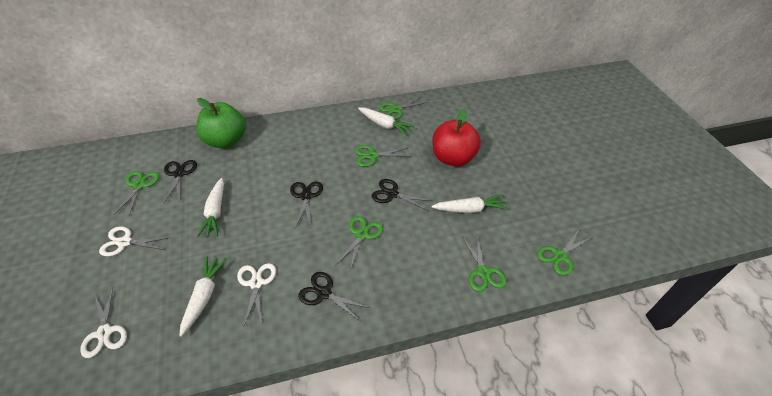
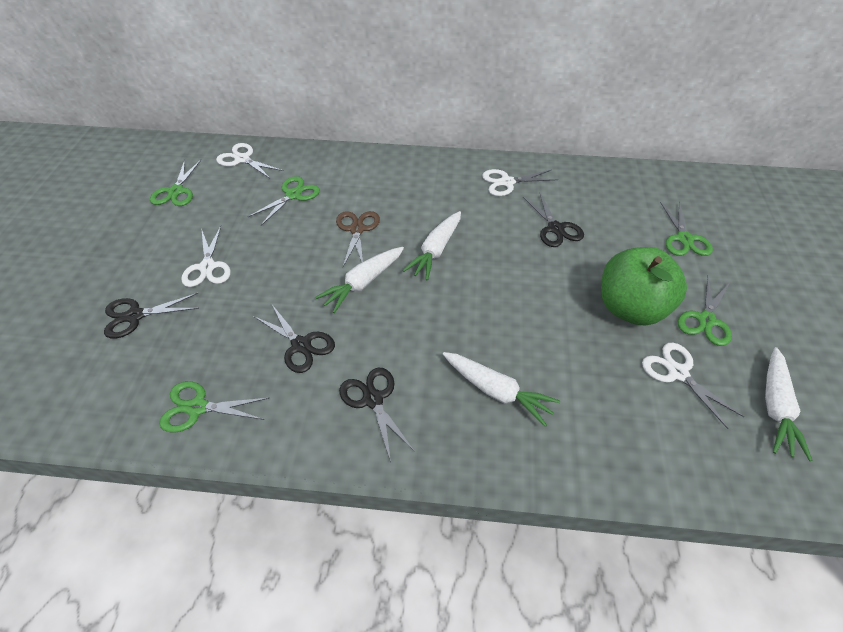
brown scissors: none = 0 -> [336,211,380,267] = 1
green scissors: [114,171,159,216] [336,216,383,271] [355,145,407,167] [379,96,428,120] [462,235,506,292] [537,228,593,276] = 6 -> [150,160,201,206] [159,381,269,433] [248,176,320,226] [660,201,713,256] [678,277,732,346] = 5
red apple: [432,109,481,167] = 1 -> none = 0
white scissors: [80,287,127,358] [99,226,172,256] [237,263,276,328] = 3 -> [181,226,231,287] [216,143,284,179] [482,169,558,196] [642,343,744,429] = 4

